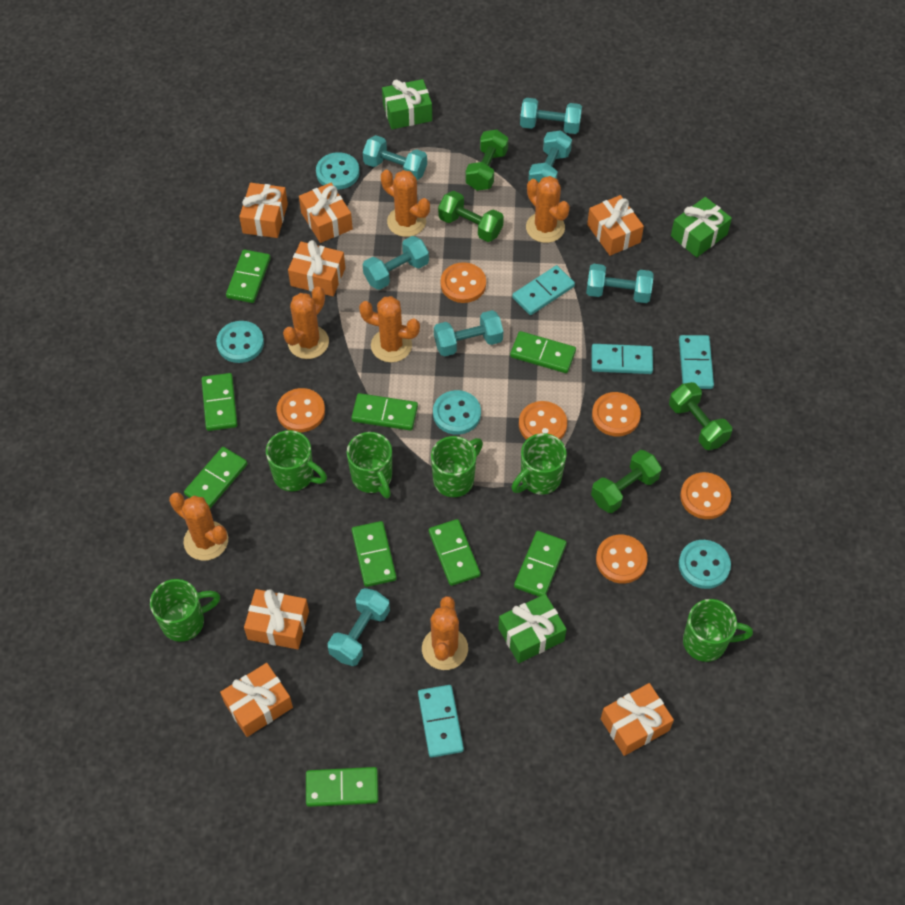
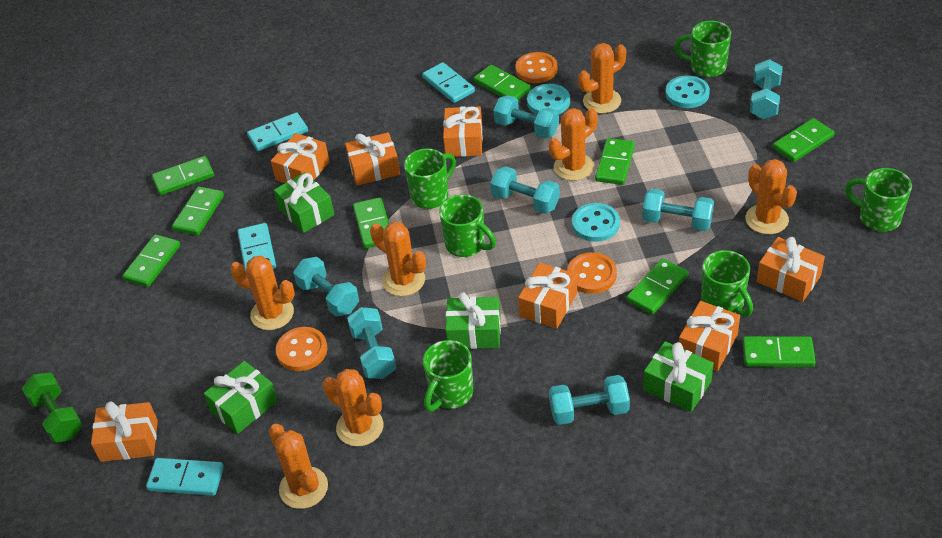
green dumbbell: [438,191,504,242] [465,129,509,191] [591,450,662,513] [669,382,732,450] = 4 -> [22,372,83,443] = 1
green gift: [382,79,432,129] [498,594,566,663] [671,197,732,258] = 3 -> [204,361,278,434] [274,172,334,233] [445,292,501,349] [643,341,714,412] = 4
orange button: [276,388,325,432] [441,262,486,303] [519,401,567,440] [592,392,641,436] [596,535,648,584] [680,472,731,519] = 6 -> [276,327,327,371] [515,52,557,83] [567,252,617,294] = 3
orange cactus: [169,492,228,561] [283,286,329,359] [359,296,420,362] [381,170,430,237] [422,596,468,670] [526,176,570,243] = 6 -> [230,256,295,330] [269,424,328,509] [323,369,383,446] [370,222,426,296] [549,108,598,181] [578,43,626,113] [745,159,797,234] = 7
turquoise button: [216,321,264,363] [316,152,360,190] [433,390,481,435] [679,540,731,589] = 4 -> [527,84,570,115] [572,203,620,242] [665,75,710,108] = 3

